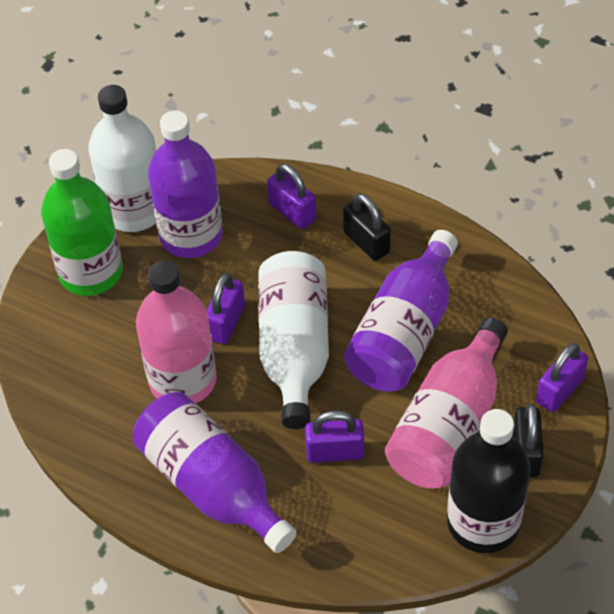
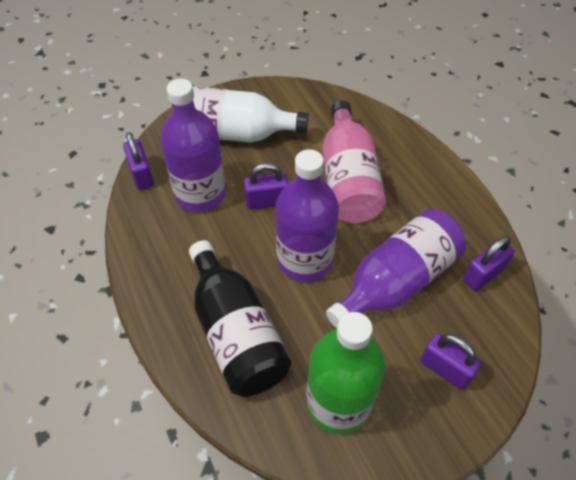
black padlock: [343,193,391,261] [513,404,544,477] = 2 -> none = 0
pink bottle: [136,261,217,404] [385,317,508,489] = 2 -> [322,100,386,223] = 1
white bottle: [88,85,156,232] [258,251,329,429] = 2 -> [172,87,309,143] = 1

